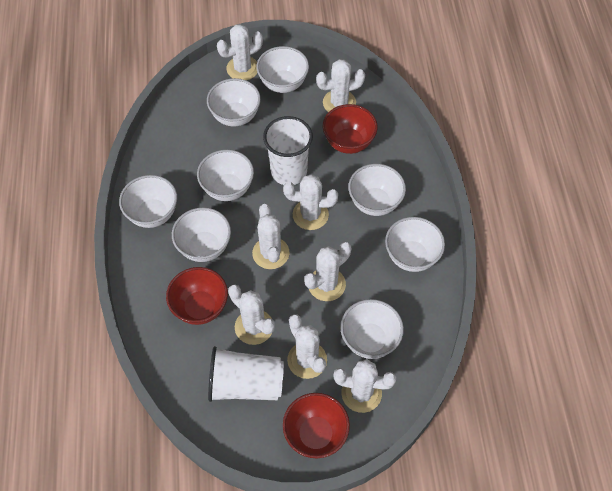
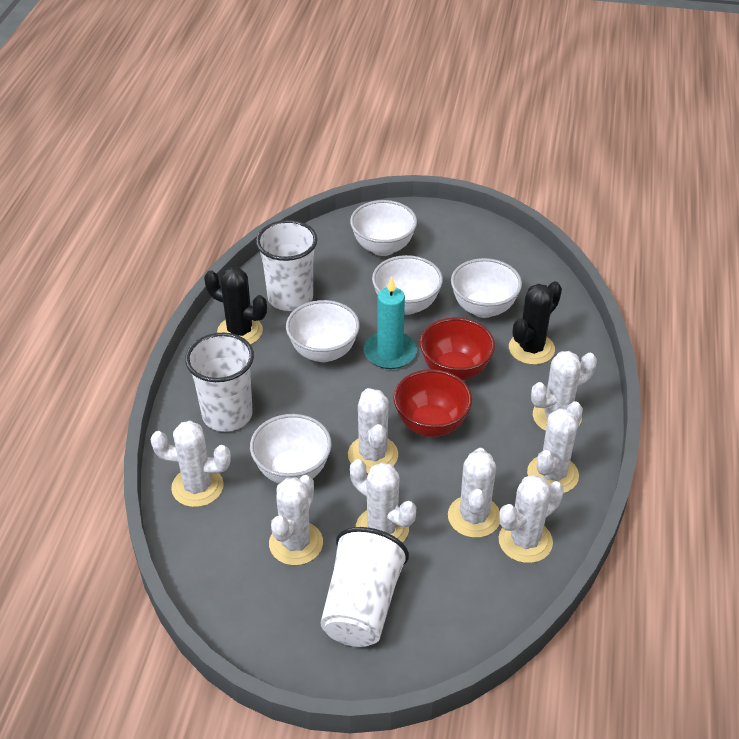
black cactus: none = 0 -> [204,267,267,345] [509,281,562,365] = 2
red bowl: [166,267,228,325] [283,393,350,458] [323,104,378,154] = 3 -> [393,369,472,437] [420,318,495,380] = 2
turquoise candle: none = 0 -> [364,277,417,369] = 1
white bowl: [119,175,177,228] [172,207,231,262] [197,150,254,201] [207,78,261,126] [256,46,309,93] [340,299,404,359] [348,164,406,216] [385,217,445,272] = 8 -> [250,414,332,484] [286,300,360,362] [350,200,417,256] [372,255,443,315] [451,258,522,318] = 5
white cup: [208,346,284,402] [263,116,313,185] = 2 -> [185,333,254,432] [256,220,317,311] [320,527,409,647] = 3

